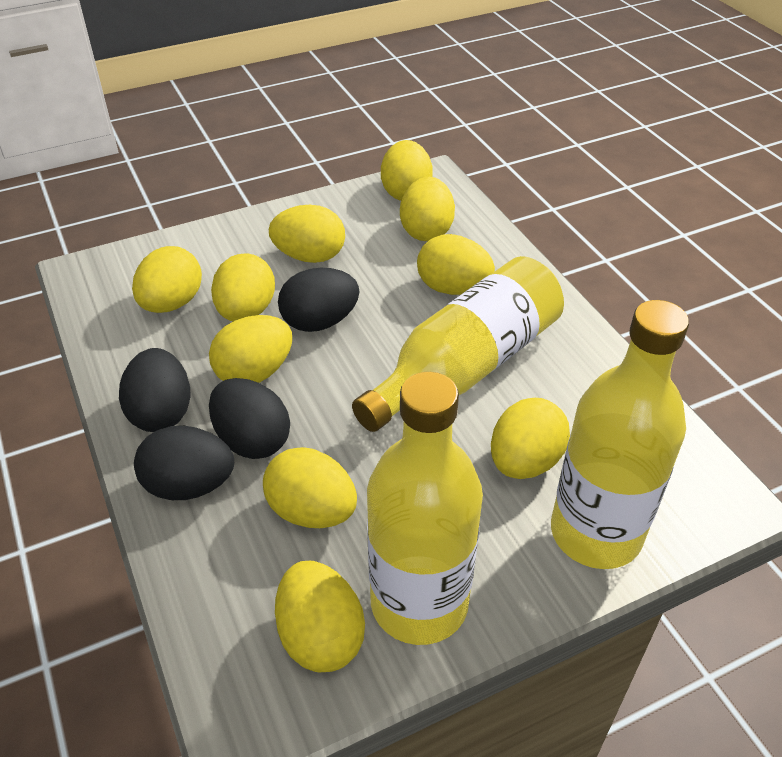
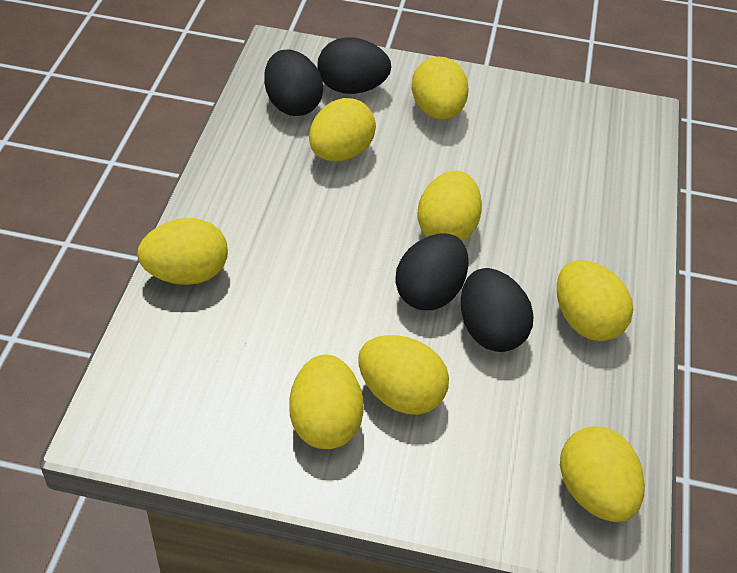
yellow bottle: [352,256,564,432] [367,372,483,645] [551,300,689,569] = 3 -> none = 0
yellow egg: [132,246,202,313] [209,315,292,383] [211,254,275,321] [263,447,357,528] [268,205,345,263] [275,561,365,672] [381,140,433,201] [400,177,455,241] [417,234,495,295] [491,398,570,479] = 10 -> [137,218,228,285] [289,355,364,449] [309,98,376,162] [358,335,449,415] [412,56,469,120] [417,171,482,242] [557,260,633,341] [560,426,645,522] = 8

